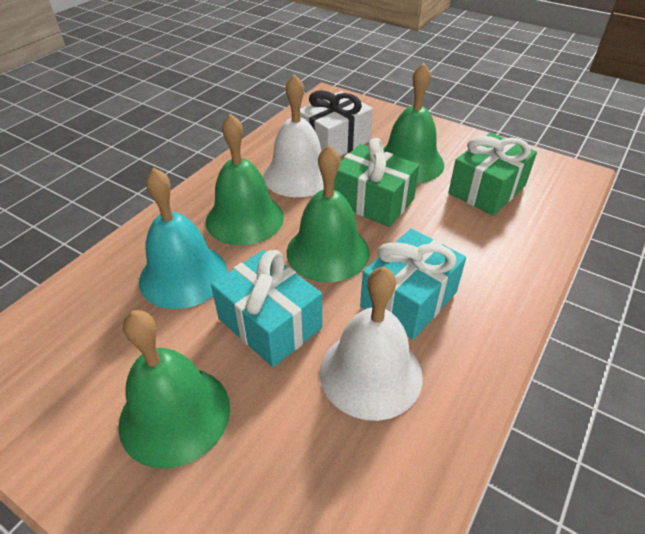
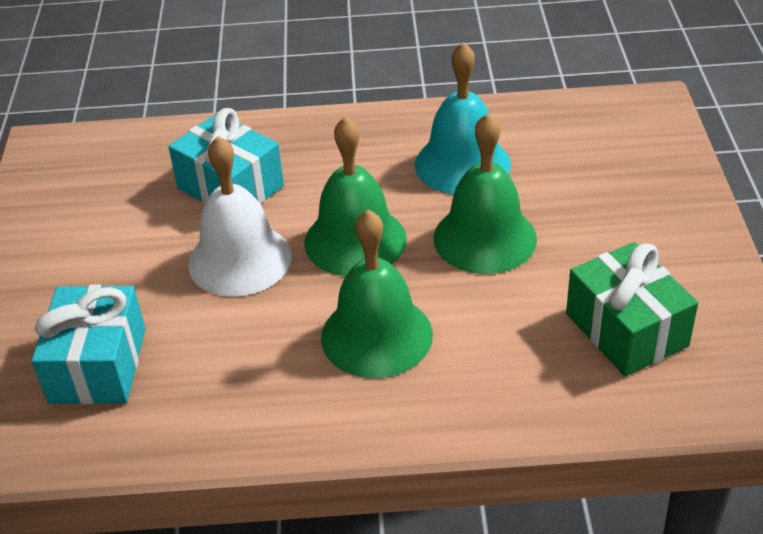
green bell: [118,310,230,469] [206,114,284,246] [287,145,370,282] [383,63,444,183] = 4 -> [304,116,407,276] [321,210,433,378] [433,113,537,274] = 3
green gift: [334,138,419,227] [448,133,537,215] = 2 -> [566,242,698,376] = 1
white bell: [263,74,324,197] [320,266,423,421] = 2 -> [188,136,292,296] = 1
white gift: [300,90,373,157] = 1 -> none = 0

